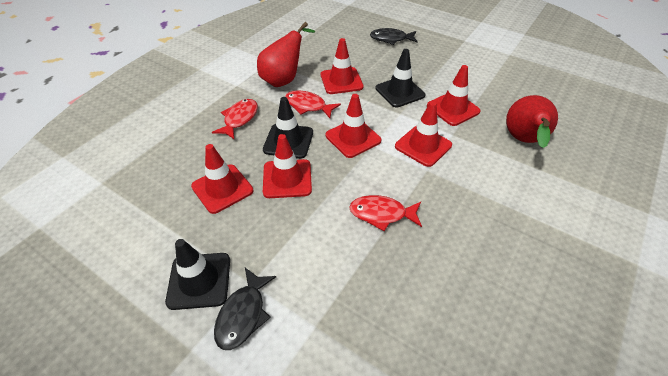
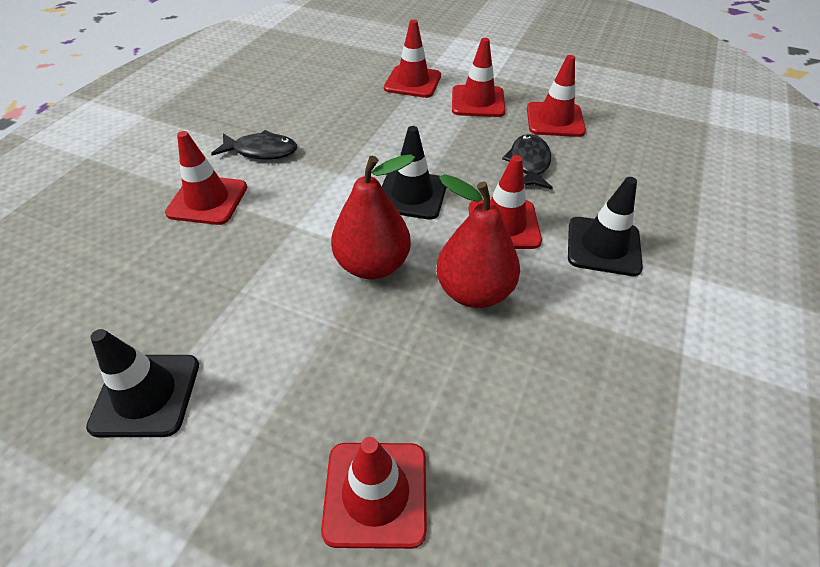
red fish: [212,99,258,139] [285,90,341,118] [349,195,422,231] = 3 -> none = 0

